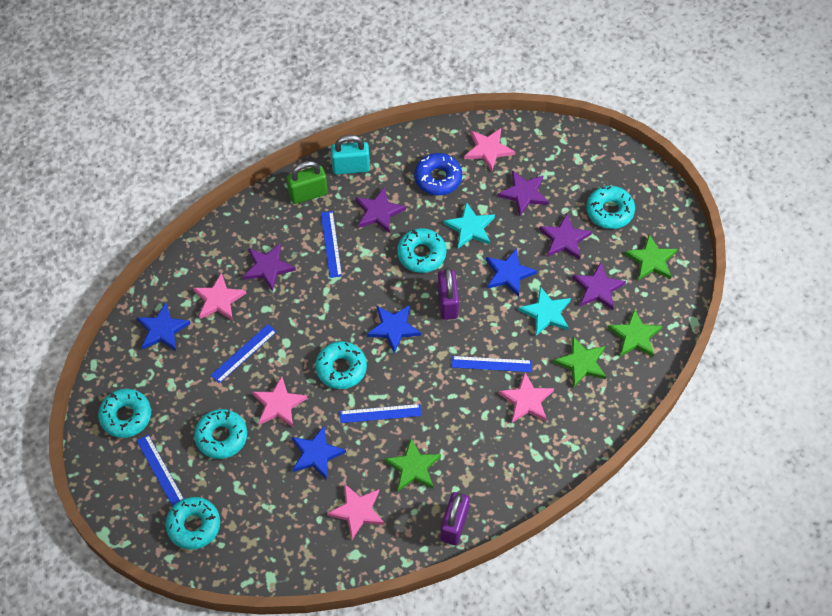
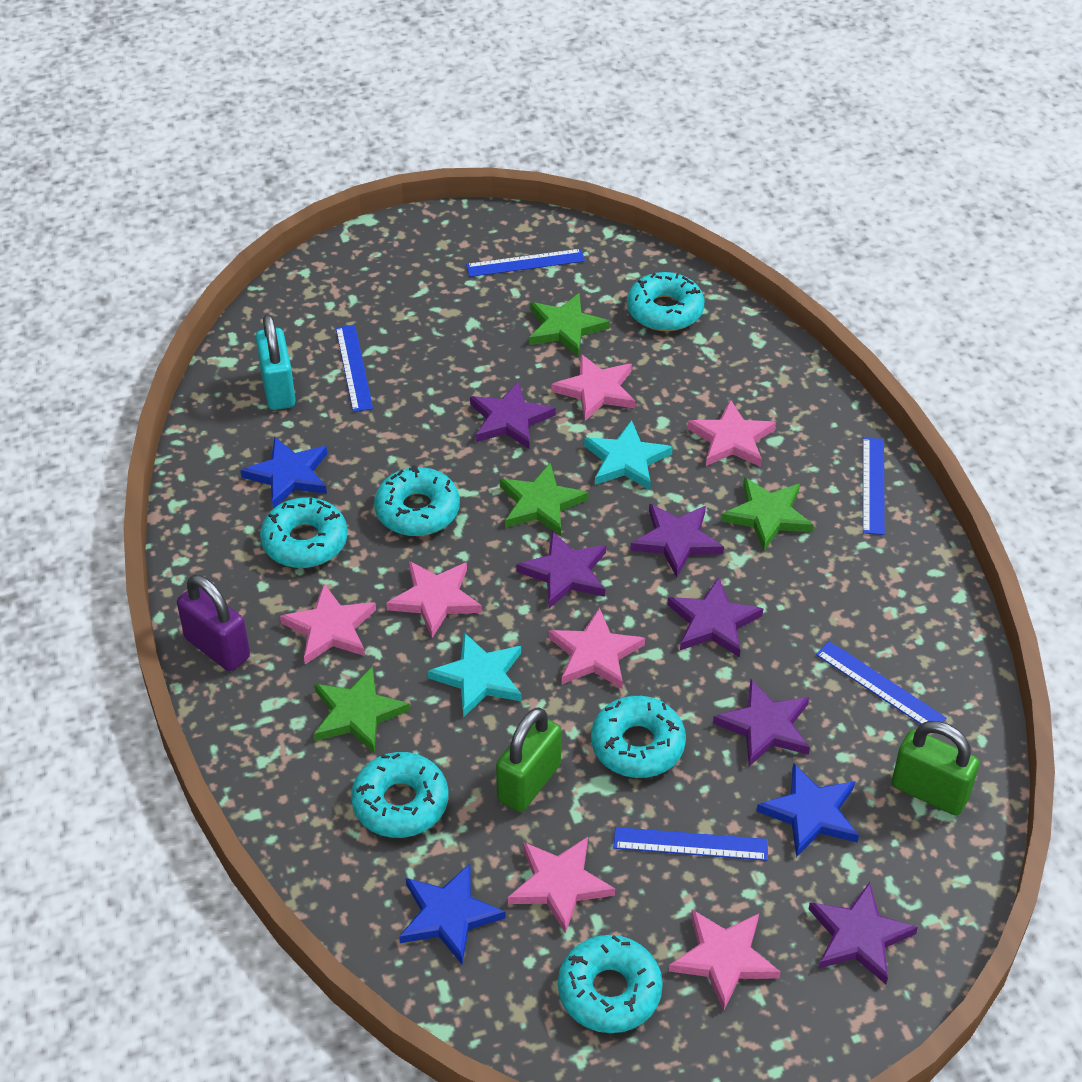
blue donut: [414,153,462,195] = 1 -> none = 0
blue star: [137,302,191,351] [292,426,346,480] [367,305,421,354] [486,248,537,297] = 4 -> [241,437,327,509] [399,864,506,964] [757,763,859,857] = 3
green padlock: [287,161,328,204] = 1 -> [496,707,561,812] [892,721,979,815] = 2
pink star: [193,272,246,321] [252,376,308,427] [327,484,384,539] [464,128,515,172] [499,372,554,423] = 5 -> [280,584,376,664] [386,561,482,638] [508,837,615,934] [549,607,645,689] [552,354,635,421] [669,909,781,1011] [687,400,776,467] = 7
purple padlock: [438,267,459,320] [440,492,469,545] = 2 -> [177,575,250,671] = 1
purple star: [243,243,296,292] [355,187,406,233] [497,170,549,216] [539,214,592,260] [572,262,626,310] = 5 -> [470,381,555,449] [516,531,606,608] [630,504,724,578] [667,577,763,657] [713,679,810,766] [809,882,918,984] = 6

